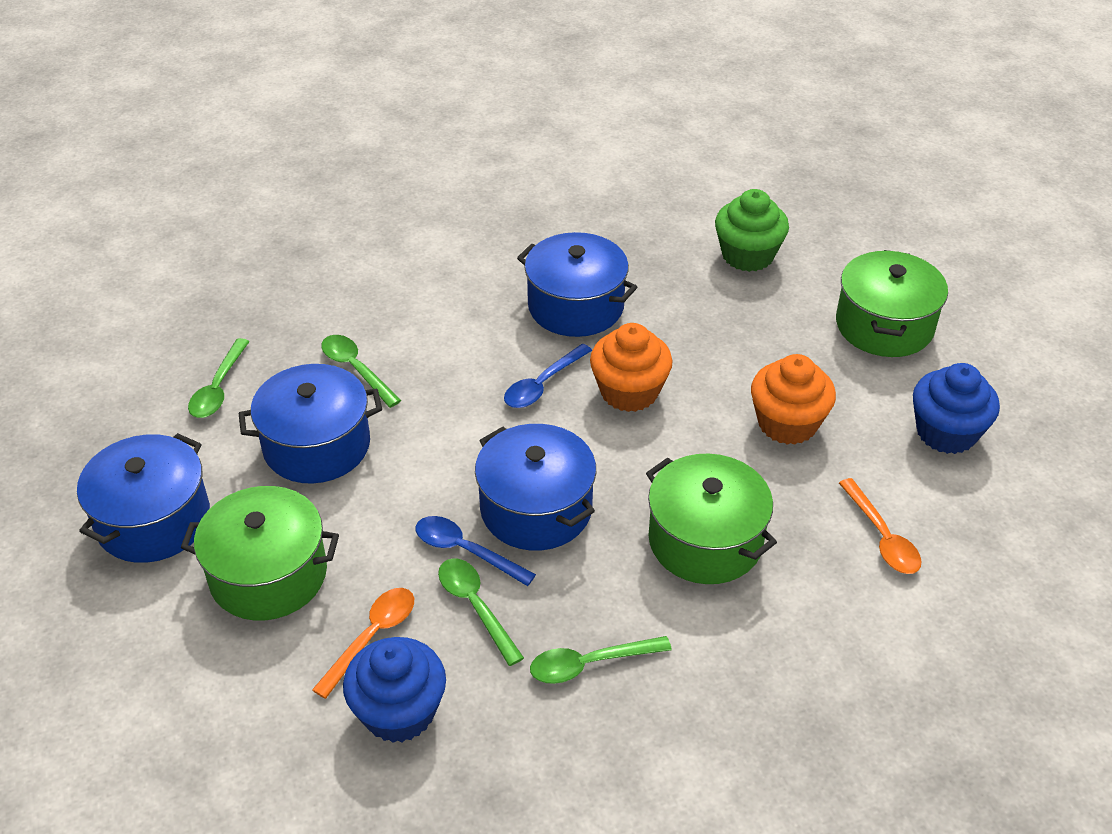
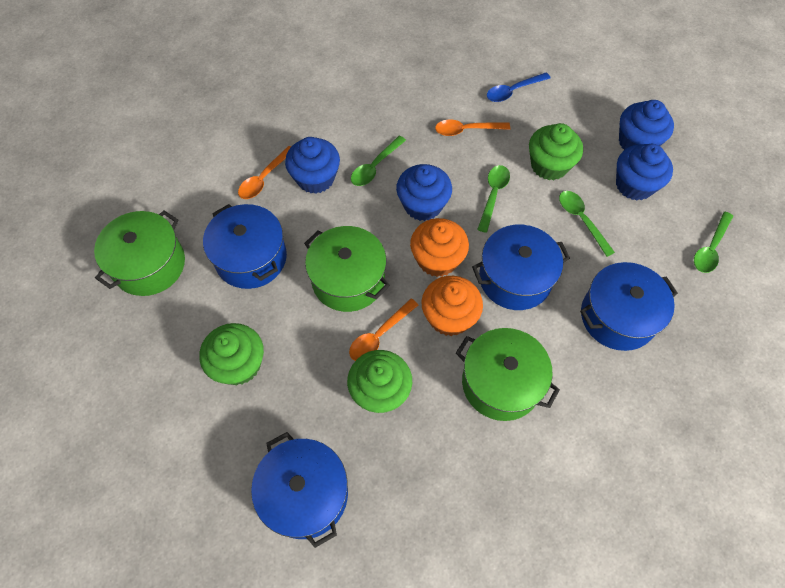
blue cupcake: [343,637,446,743] [913,363,1000,454] = 2 -> [285,137,340,194] [396,164,452,221] [616,144,673,201] [619,100,674,150] = 4
blue spoon: [416,516,536,586] [504,344,592,408] = 2 -> [487,72,551,102] = 1
green cupcake: [715,189,789,272] = 1 -> [199,323,264,385] [347,350,412,413] [529,123,583,180] = 3
orange spoon: [312,588,414,699] [839,478,922,574] = 2 -> [238,146,291,199] [349,299,418,361] [435,119,510,136] = 3

